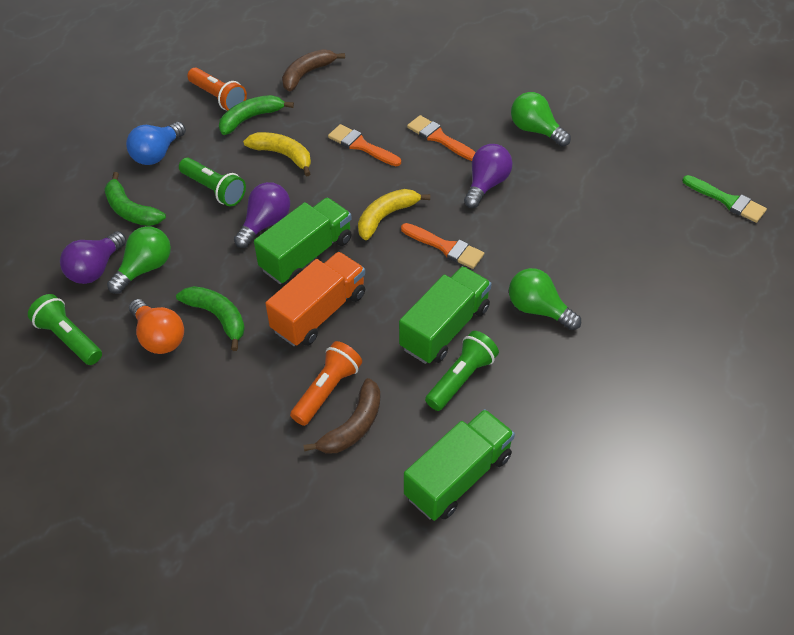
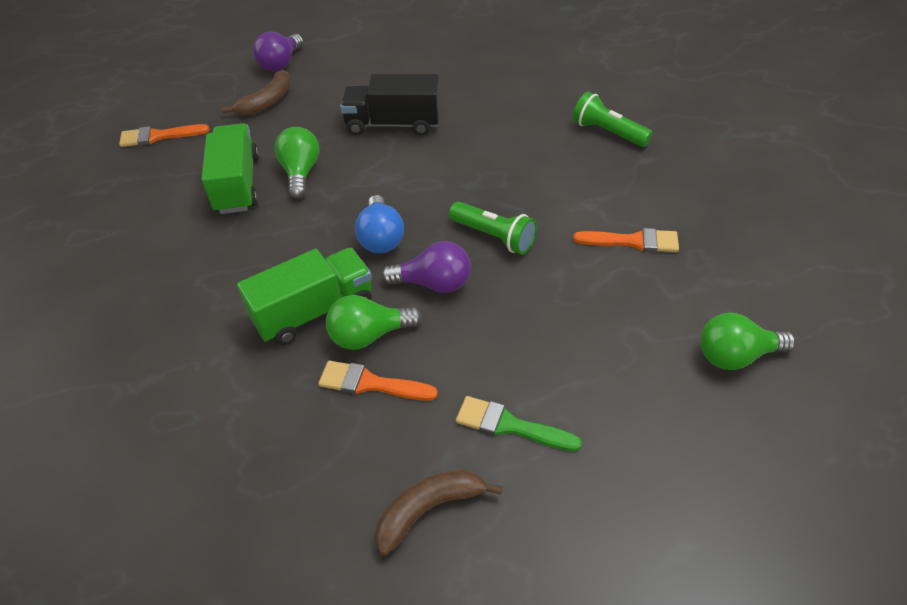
black truck: none = 0 -> [340,74,440,135] = 1
green banana: [104,172,166,226] [176,286,245,351] [219,95,294,135] = 3 -> none = 0
green flashlight: [28,294,102,365] [179,158,246,207] [425,331,499,411] = 3 -> [449,202,537,255] [572,91,653,147] = 2
green truck: [254,198,352,284] [399,266,492,364] [404,409,515,521] = 3 -> [202,123,259,214] [237,248,372,345] = 2
orange flashlight: [187,68,247,110] [290,341,362,426] = 2 -> none = 0
orange light bulb: [129,299,184,354] = 1 -> none = 0
orange truck: [265,252,365,346] = 1 -> none = 0
purple light bulb: [60,231,127,284] [234,182,290,248] [464,144,513,208] = 3 -> [253,32,303,71] [381,241,471,293] = 2
yellow banana: [243,132,311,176] [358,189,430,240] = 2 -> none = 0

